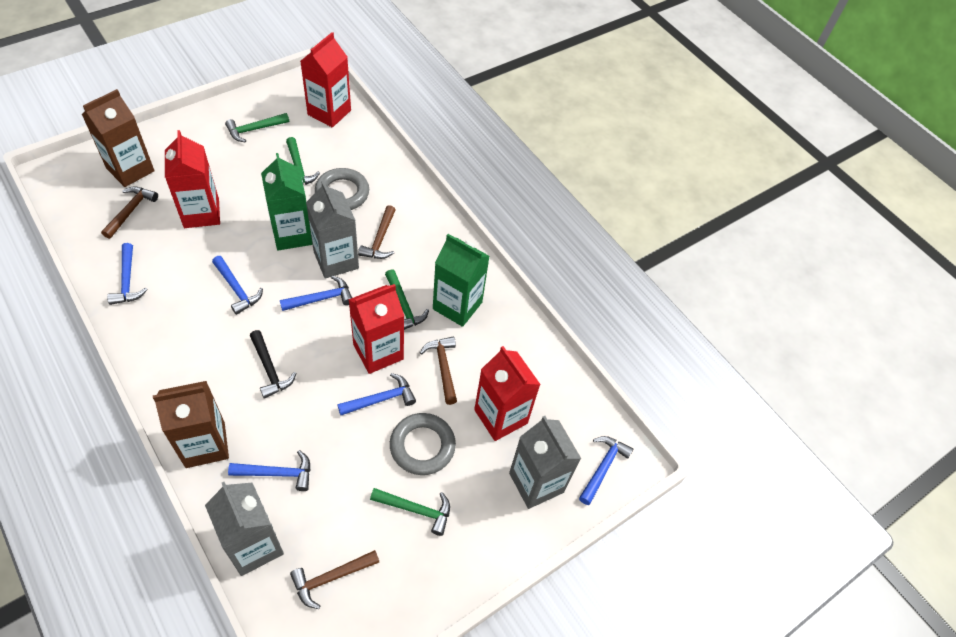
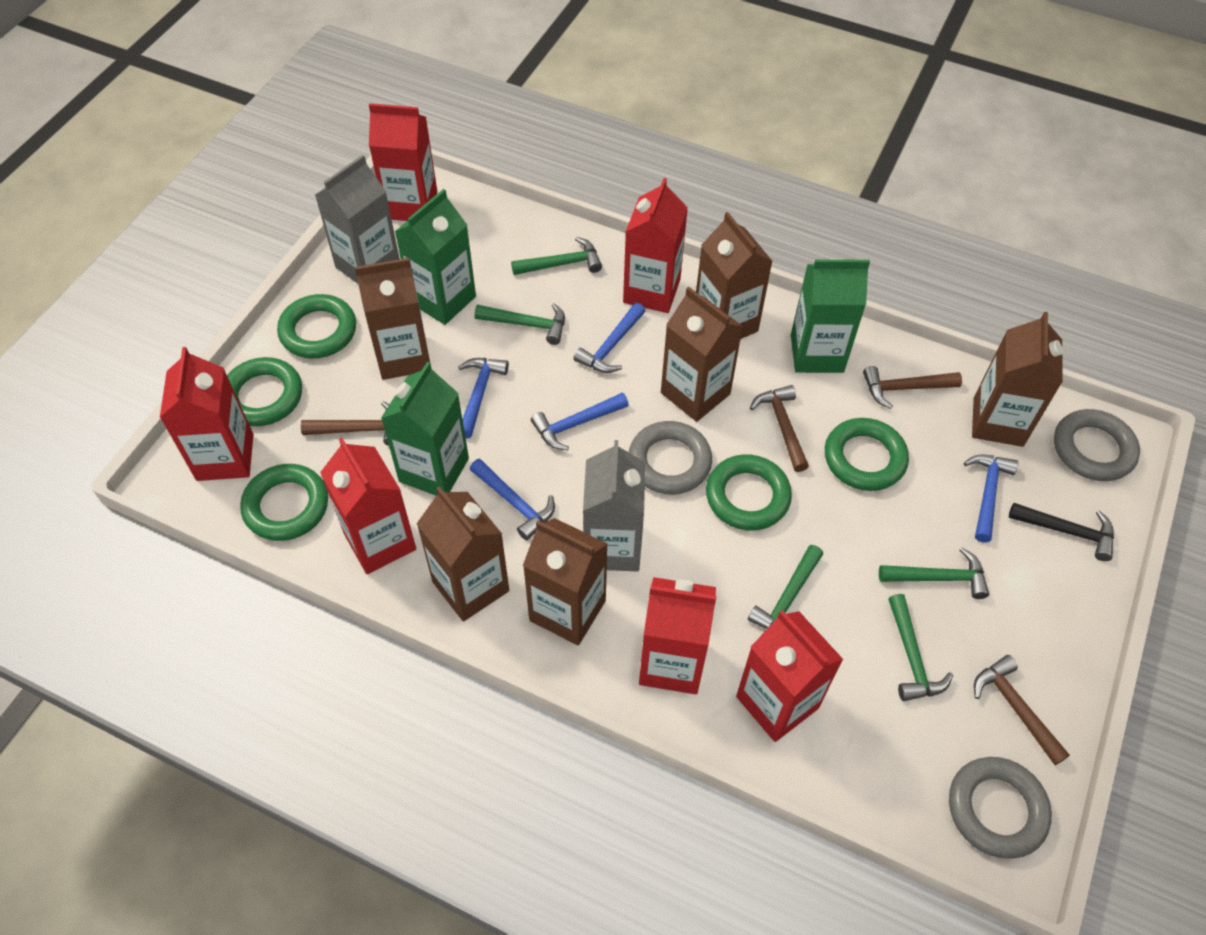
blue hammer: [107,243,148,305] [212,256,263,315] [228,450,311,491] [280,276,352,311] [337,373,416,415] [579,436,633,505] = 6 -> [458,358,509,439] [470,459,555,540] [531,393,629,450] [574,303,645,373] [964,454,1018,543] = 5
brown carton: [81,89,155,187] [153,381,229,468] = 2 -> [355,258,430,380] [417,486,509,622] [523,518,608,645] [661,287,743,422] [696,212,773,339] [972,312,1063,447] = 6
green carton: [261,153,313,251] [433,234,490,327] = 2 -> [381,362,469,496] [395,189,476,325] [791,259,870,373] = 3
green hammer: [225,113,289,142] [286,137,320,185] [370,488,450,536] [385,269,429,330] = 4 -> [474,303,565,345] [511,237,602,275] [748,545,823,629] [879,548,989,599] [888,594,953,701] = 5
green ring: none = 0 -> [227,357,302,426] [240,464,328,541] [277,294,356,359] [706,454,792,530] [825,418,909,491] = 5
grey carton: [205,482,284,576] [306,180,359,279] [509,416,581,509] = 3 -> [315,155,400,284] [583,440,645,572] = 2
grey ring: [315,168,369,210] [390,413,456,475] = 2 -> [629,421,712,494] [949,757,1052,859] [1054,409,1140,481] = 3
red carton: [165,130,220,228] [300,32,351,128] [348,284,404,374] [474,346,541,441] = 4 -> [160,347,254,481] [320,438,416,574] [369,103,437,221] [623,178,688,313] [639,577,716,694] [736,610,844,742] = 6

